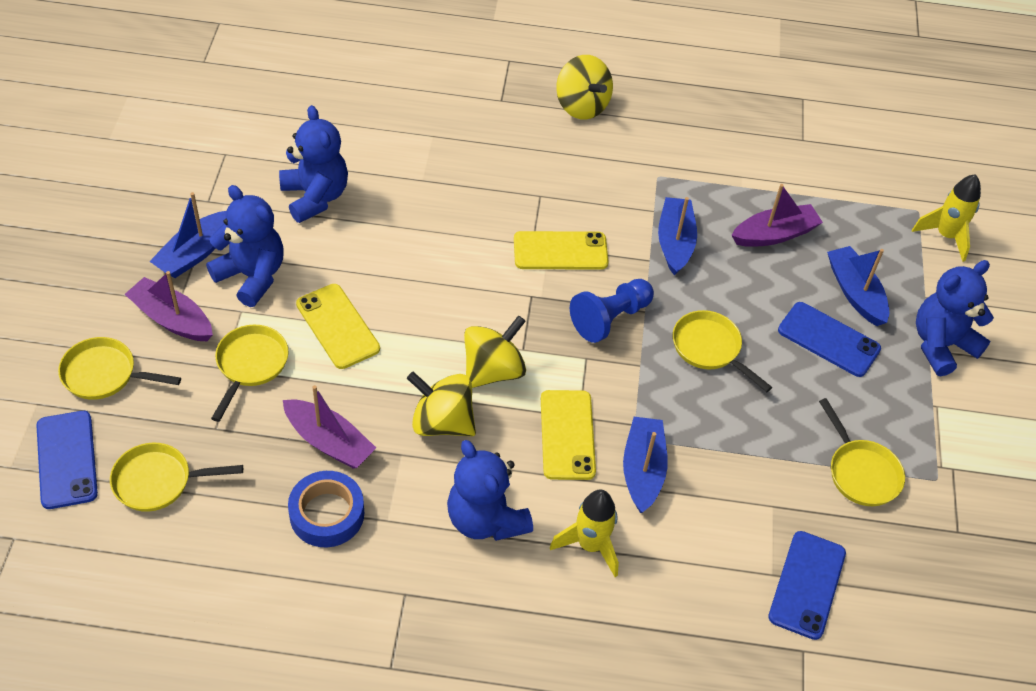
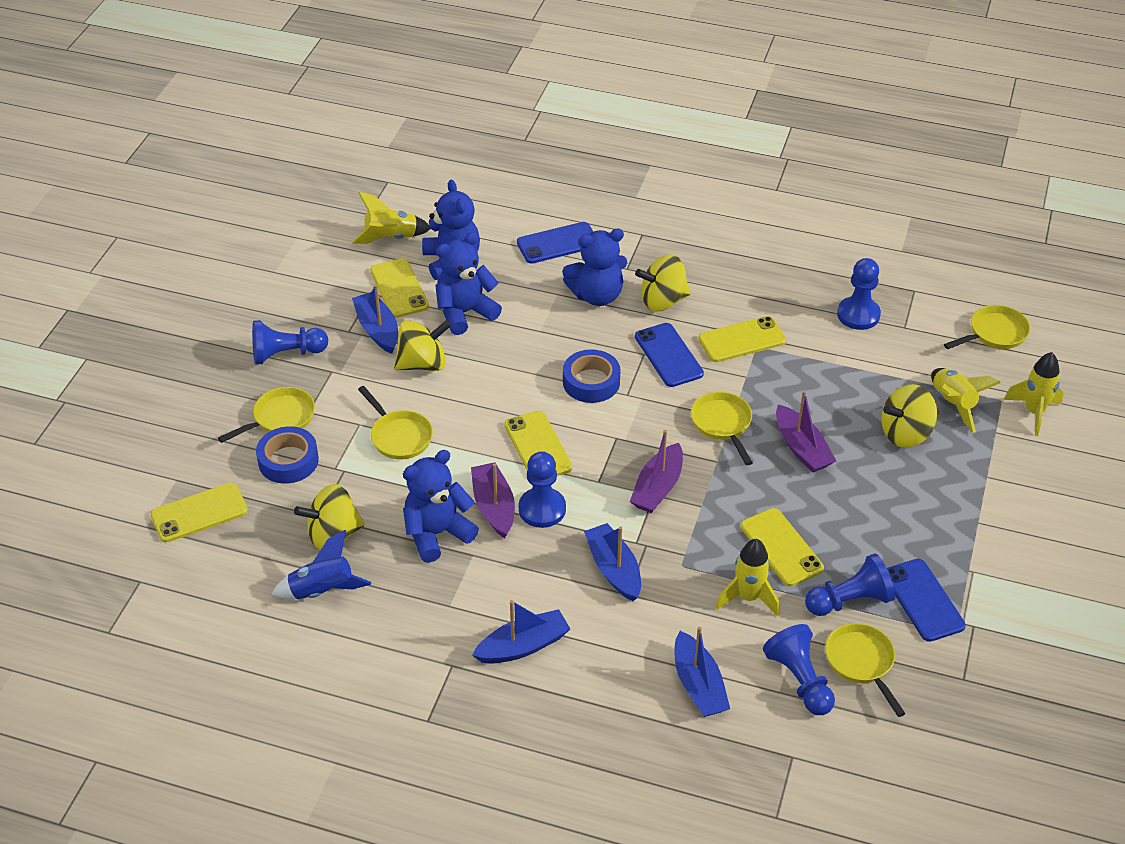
blue pawn: [570,279,654,343] = 1 -> [252,320,328,365] [519,451,566,528] [763,624,835,715] [805,553,895,616] [837,258,881,330] = 5
blue rocket: none = 0 -> [271,530,371,599] = 1
blue tape: [288,471,364,547] = 1 -> [256,426,319,484] [563,349,621,403] = 2
yellow phone: [296,284,380,369] [514,231,608,269] [541,390,596,480] = 3 -> [150,482,248,542] [370,258,429,318] [504,411,572,476] [698,316,786,362] [740,508,824,587] = 5
yellow rocket: [550,490,619,577] [912,174,981,262] = 2 -> [352,192,431,244] [716,539,780,616] [931,368,1001,433] [1004,352,1064,436] = 4
yellow spinning top: [407,372,476,436] [464,315,526,388] [556,55,613,119] = 3 -> [294,484,365,550] [394,320,451,371] [635,254,691,312] [881,384,937,448] = 4

